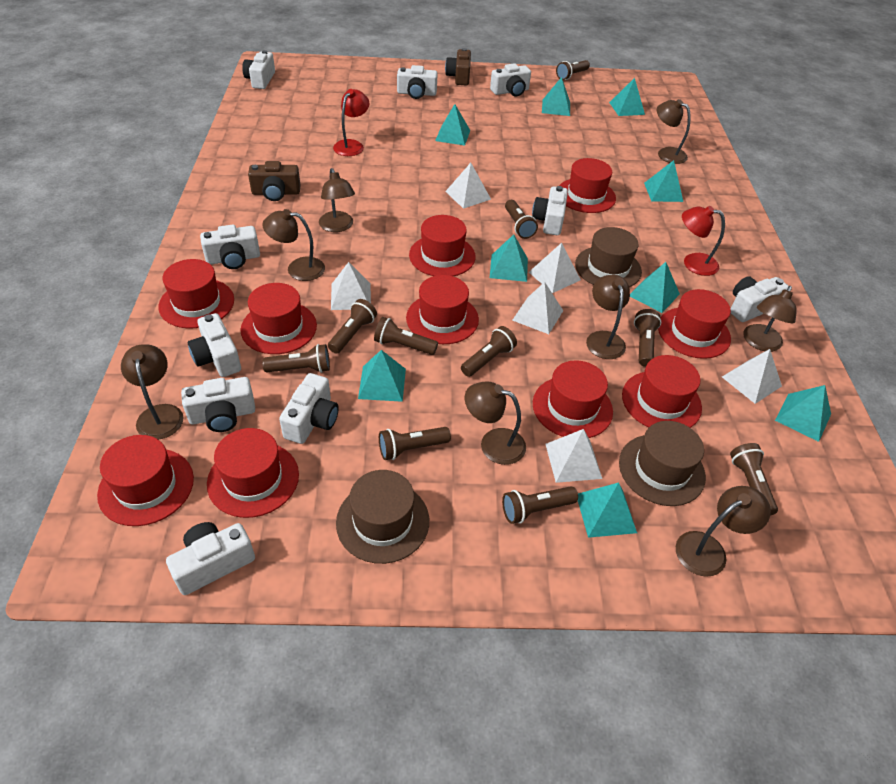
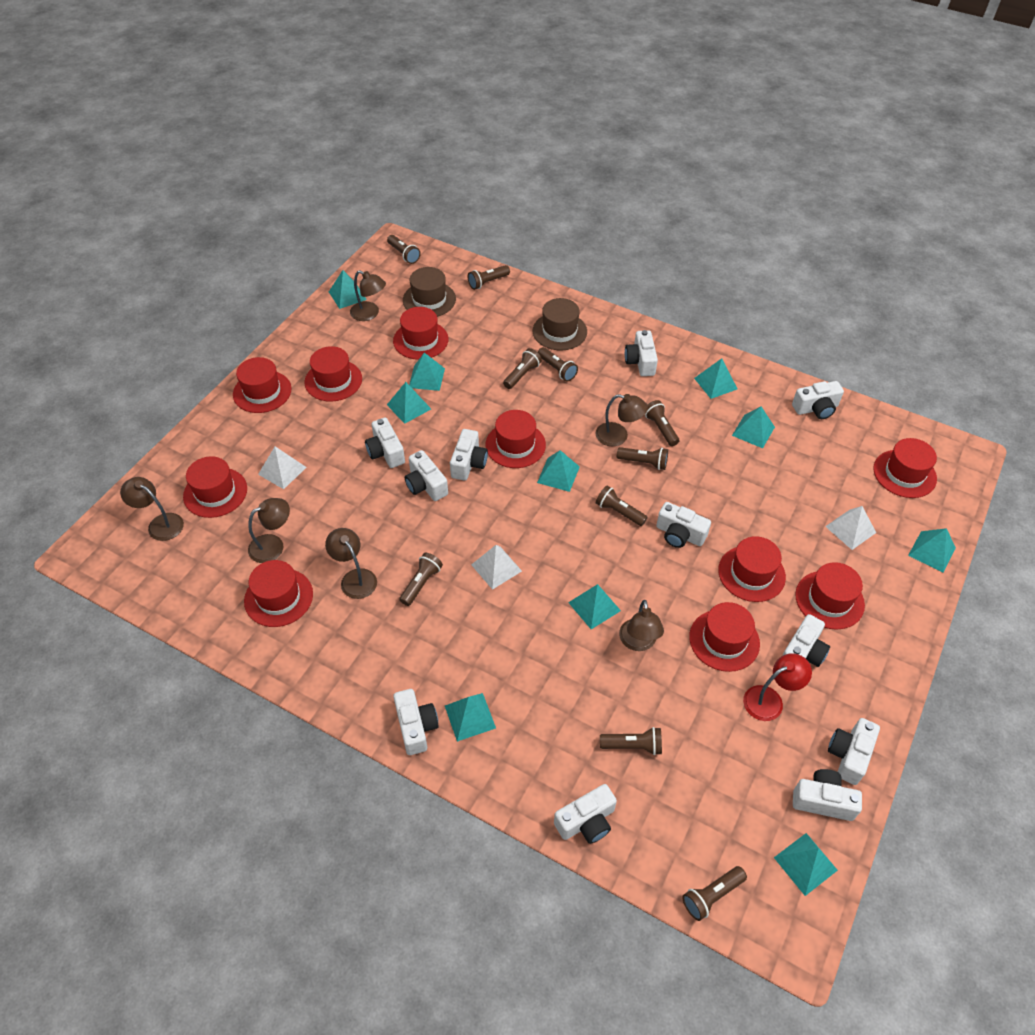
brown camera: [248,161,300,201] [445,48,471,86] = 2 -> none = 0
brown hat: [336,470,429,564] [575,227,642,287] [619,421,706,506] = 3 -> [403,267,456,317] [533,298,587,350] = 2
brown lamp: [121,344,184,439] [262,209,325,281] [319,168,355,232] [465,381,526,465] [586,275,630,359] [657,99,691,164] [676,486,771,577] [743,286,797,352] = 8 -> [120,477,184,541] [248,498,290,563] [325,528,377,599] [350,270,386,321] [596,394,648,446] [619,600,664,651] = 6
red lamp: [333,89,370,156] [682,206,725,276] = 2 -> [743,653,812,721] = 1
turquoise pyramid: [358,350,406,402] [435,104,470,146] [490,235,528,282] [542,77,570,116] [578,482,637,538] [609,78,645,116] [630,262,680,313] [644,160,683,202] [775,385,831,442] = 9 -> [329,270,367,309] [387,382,431,424] [409,353,445,391] [445,693,496,742] [537,450,580,492] [568,584,621,629] [694,358,737,399] [732,407,775,448] [774,833,838,896] [908,528,956,573] = 10
white camera: [166,522,255,595] [181,377,255,432] [188,313,241,377] [200,224,260,269] [242,50,275,89] [279,373,339,444] [397,65,438,99] [490,63,531,96] [532,186,568,235] [731,276,789,322] = 10 -> [365,418,405,468] [393,689,439,755] [405,450,448,501] [450,429,488,481] [554,784,617,844] [625,330,658,376] [656,502,711,548] [782,614,830,667] [792,381,844,419] [793,769,862,821] [828,718,880,785] = 11
white pyramid: [331,262,371,310] [445,163,491,209] [512,282,563,334] [529,243,581,293] [545,429,602,483] [722,349,782,404] = 6 -> [258,446,306,489] [471,545,522,590] [825,506,876,550] = 3

